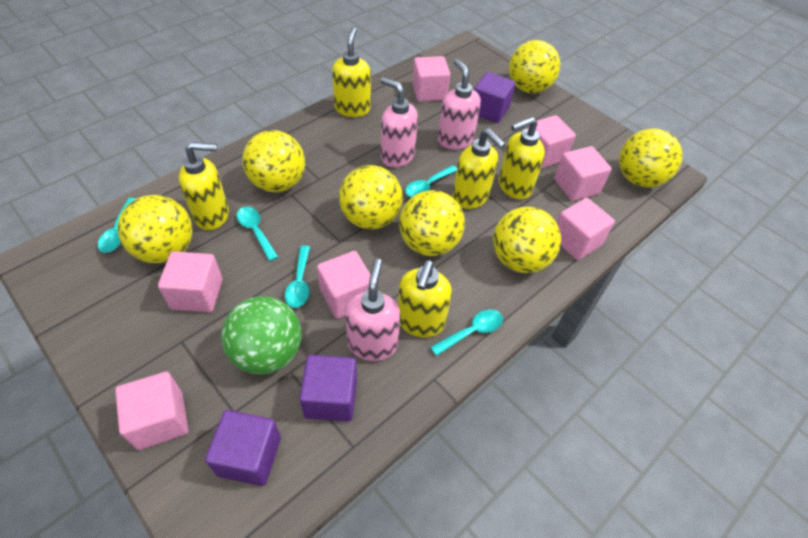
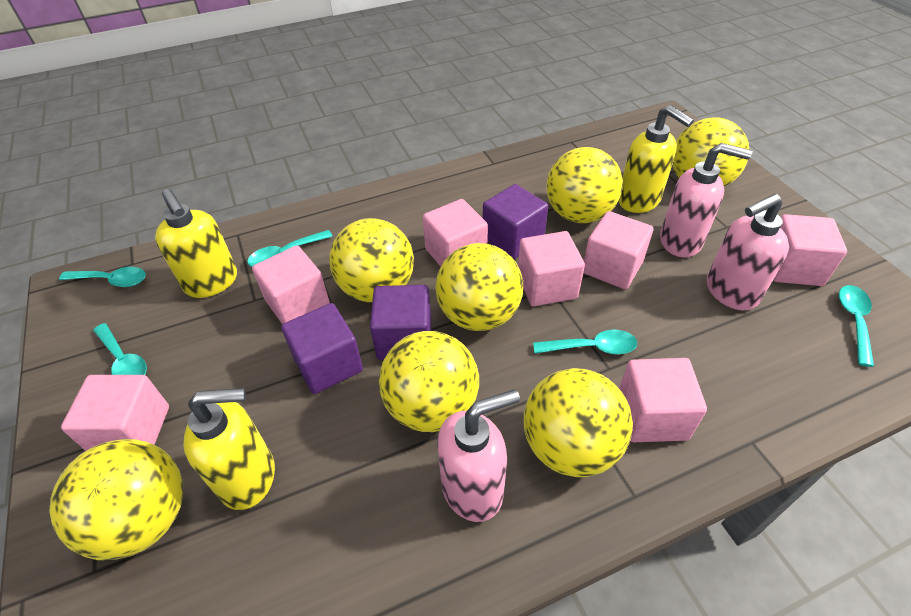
green ball: [221,296,302,375] = 1 -> none = 0
yellow soap dispenser: [179,142,229,230] [332,27,371,117] [398,260,452,338] [453,128,506,209] [499,117,545,199] = 5 -> [155,189,237,298] [183,388,275,510] [619,105,694,213] = 3

